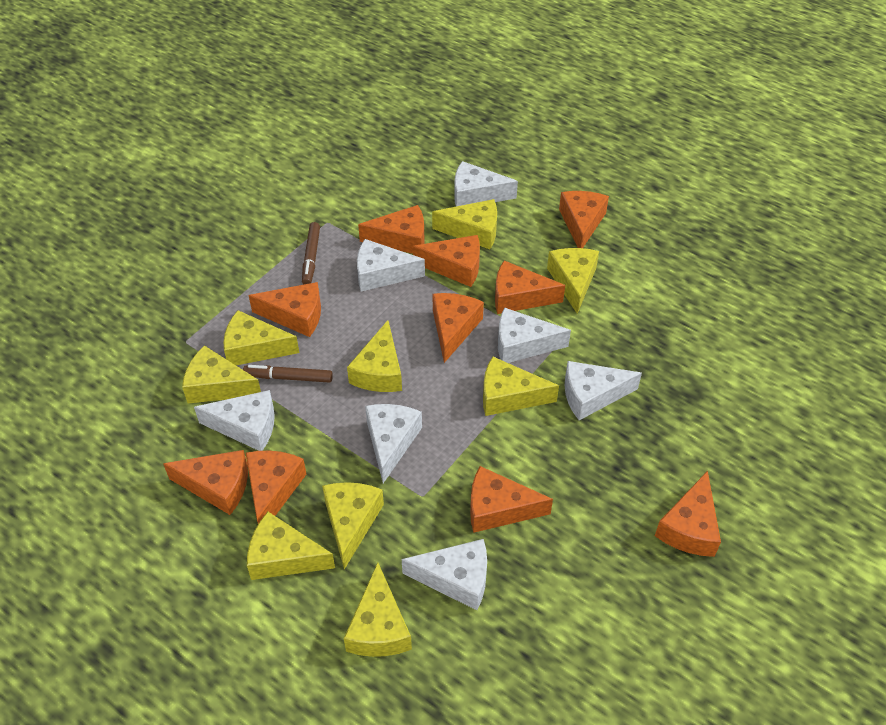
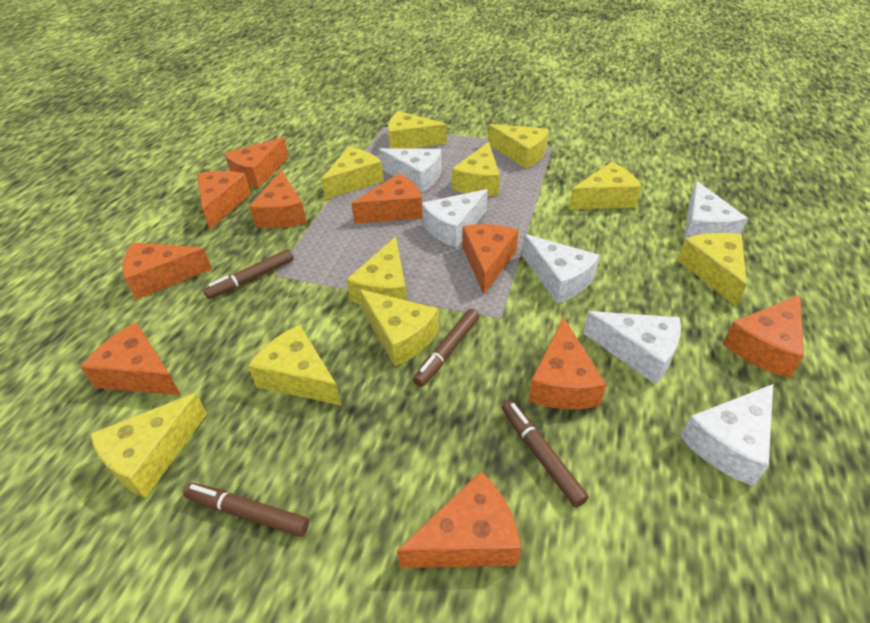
brown marker: [243,365,333,383] [302,222,320,284] = 2 -> [183,483,309,537] [204,249,294,299] [413,309,479,387] [502,401,589,507] = 4
white cheese: [194,390,275,451] [357,239,425,292] [365,404,422,483] [402,539,487,610] [454,161,518,206] [498,307,571,363] [565,361,642,420] = 7 -> [379,148,442,192] [422,189,488,248] [522,234,600,304] [583,311,681,385] [681,384,773,486] [684,181,748,240] = 6
yellow cheese: [182,346,261,403] [223,310,299,365] [247,512,335,580] [322,482,384,569] [344,563,412,657] [347,320,402,392] [432,199,497,249] [483,357,559,416] [547,248,599,314] = 9 -> [90,393,207,498] [248,325,341,405] [321,147,384,200] [346,237,407,305] [360,289,439,366] [388,111,447,149] [452,142,500,196] [488,124,549,168] [569,162,642,209] [678,233,747,306] = 10

